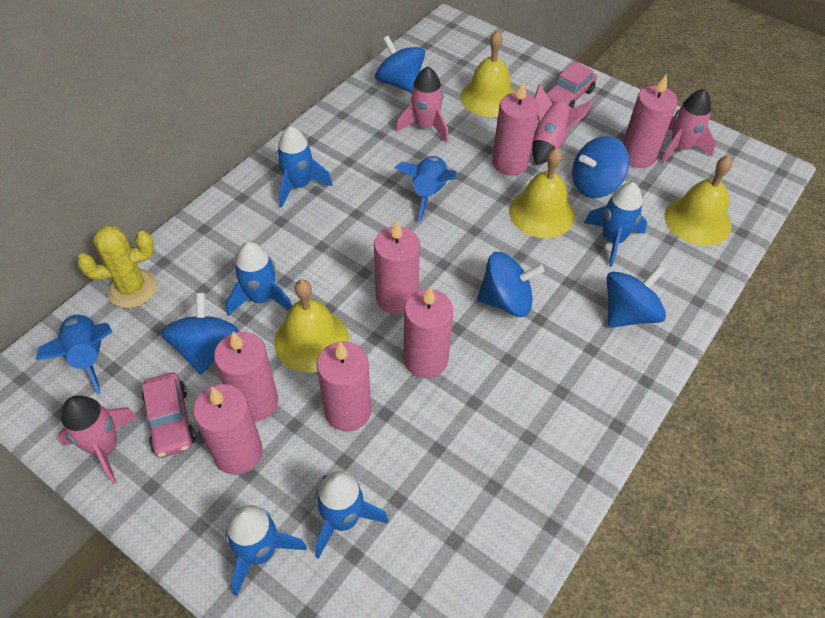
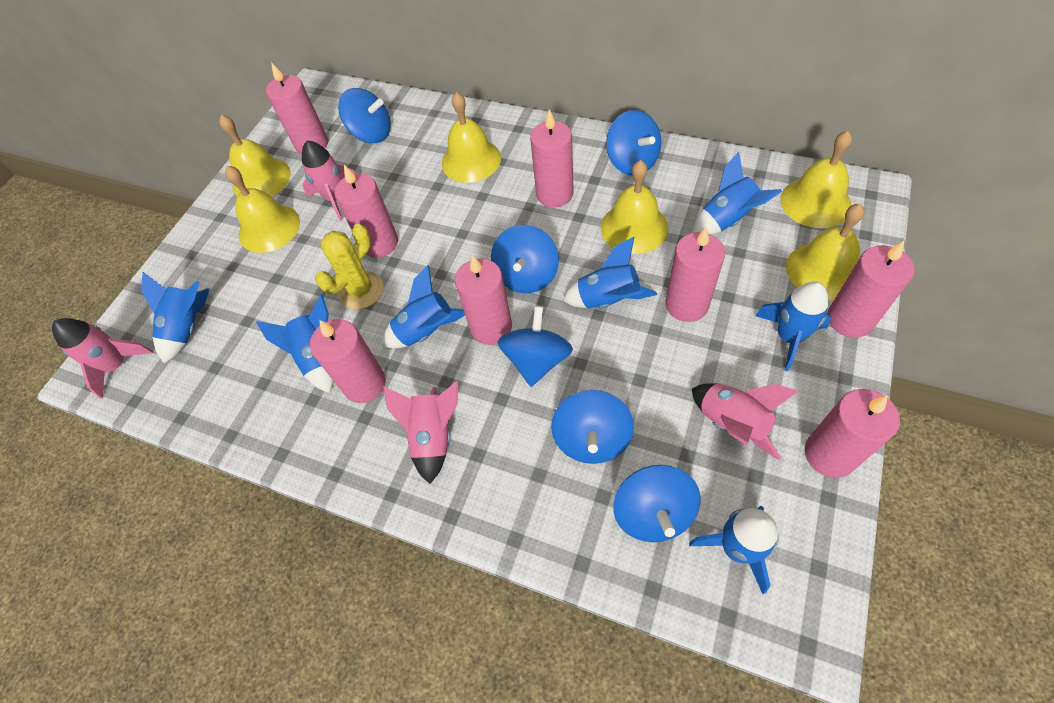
blue spinning top: [161,293,239,374] [375,36,425,93] [477,252,544,317] [572,136,629,198] [606,265,666,328] = 5 -> [338,88,391,143] [491,225,559,293] [498,306,573,387] [551,390,634,464] [606,110,661,176] [613,465,701,542] = 6
pink candle: [193,384,263,475] [214,332,278,422] [317,341,371,432] [374,221,420,314] [404,287,453,378] [492,81,539,176] [623,74,678,168] = 7 -> [266,62,328,155] [310,319,386,403] [335,165,398,258] [455,255,512,345] [530,109,574,207] [665,226,725,322] [805,389,900,478] [828,241,914,338] = 8
pink car: [142,372,196,458] [546,62,597,108] = 2 -> none = 0
yellow bell: [274,280,349,373] [460,30,516,117] [509,148,575,238] [665,156,732,246] = 4 -> [219,115,291,196] [225,166,300,253] [442,92,501,183] [601,160,668,254] [780,131,852,228] [786,204,865,301] = 6

